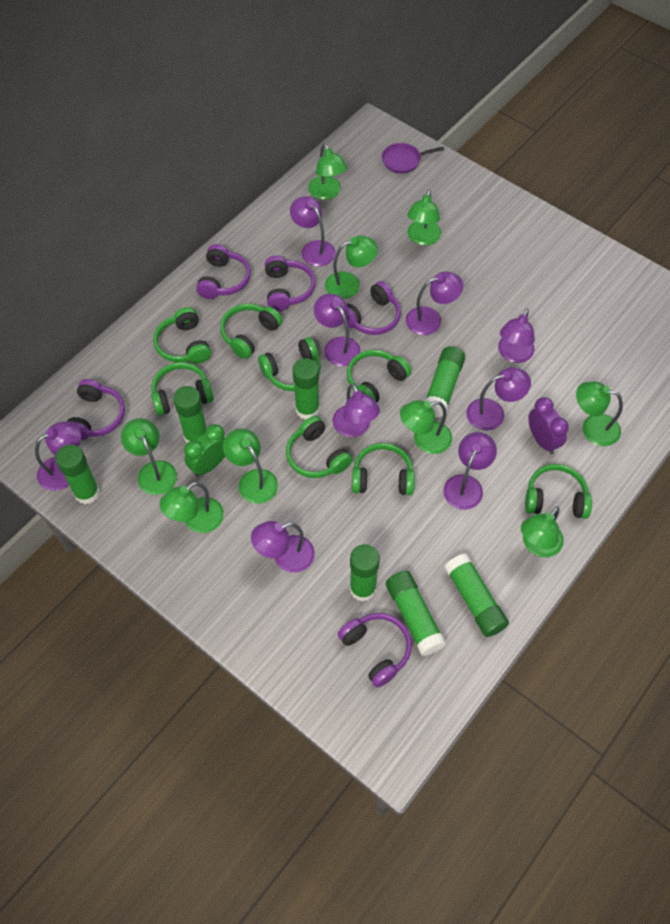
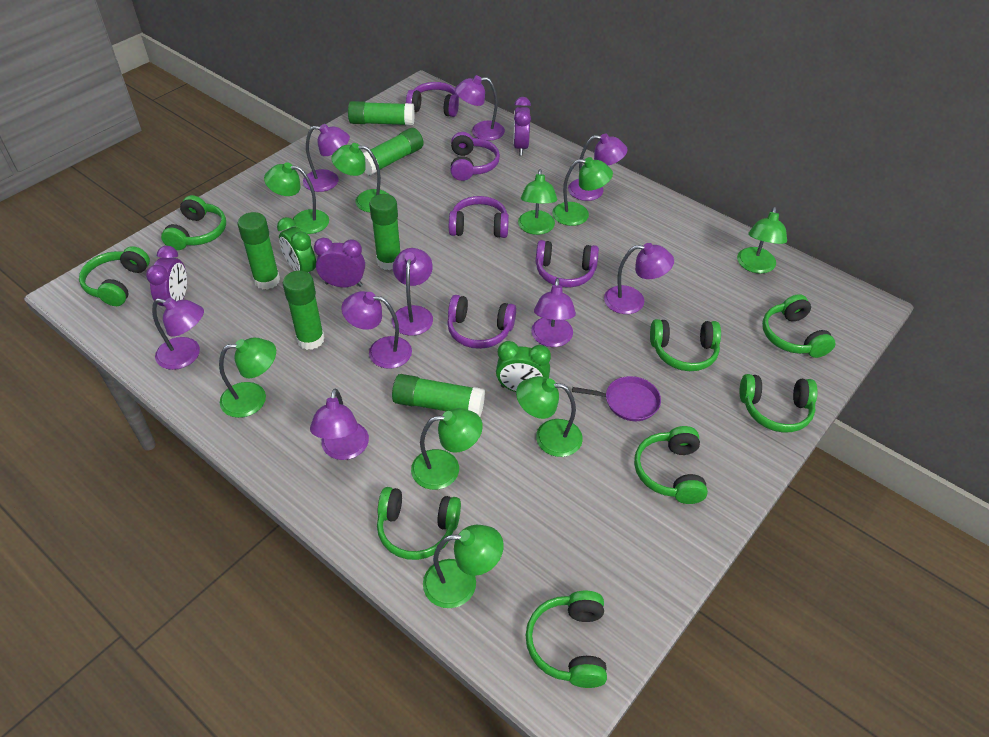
green clock: [184,424,225,477] = 1 -> [277,217,316,275] [496,341,551,392] = 2
green glue stick: [56,444,100,504] [173,386,207,443] [292,358,319,420] [350,544,380,601] [386,571,446,656] [425,346,465,418] [444,554,509,637] = 7 -> [238,212,280,290] [283,270,325,350] [348,101,415,126] [363,128,424,175] [369,194,400,270] [392,374,485,417] = 6
purple clock: [528,397,569,454] = 1 -> [146,246,187,306] [314,238,365,287] [513,97,531,155] = 3

